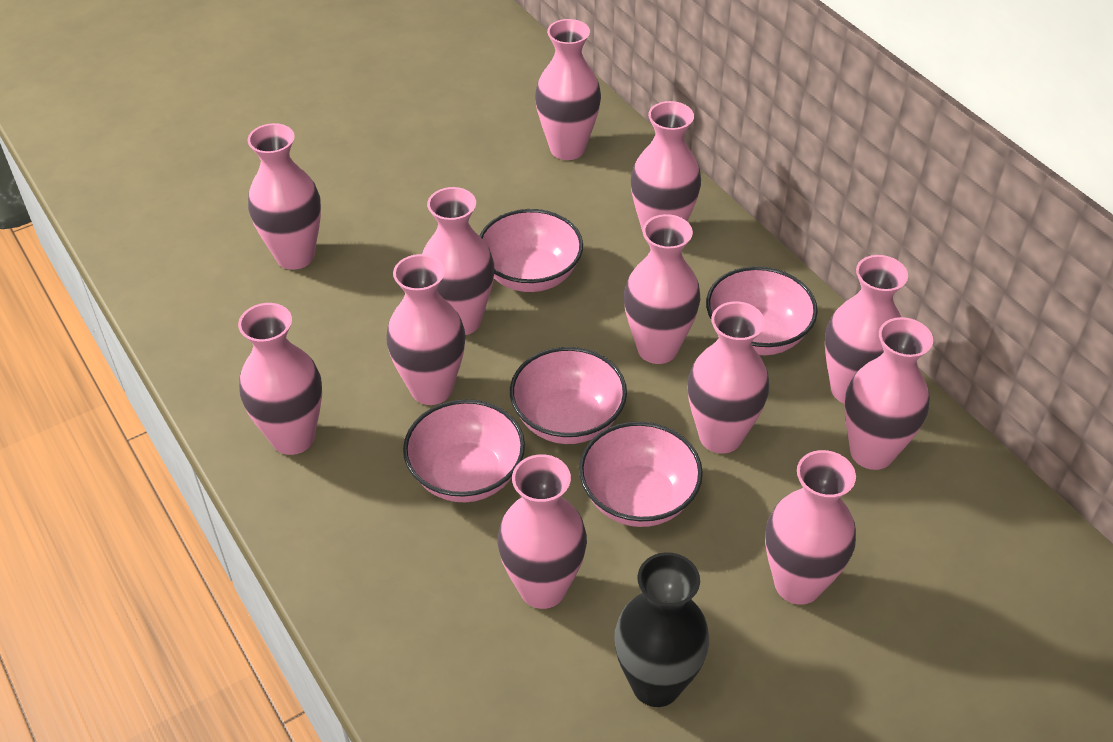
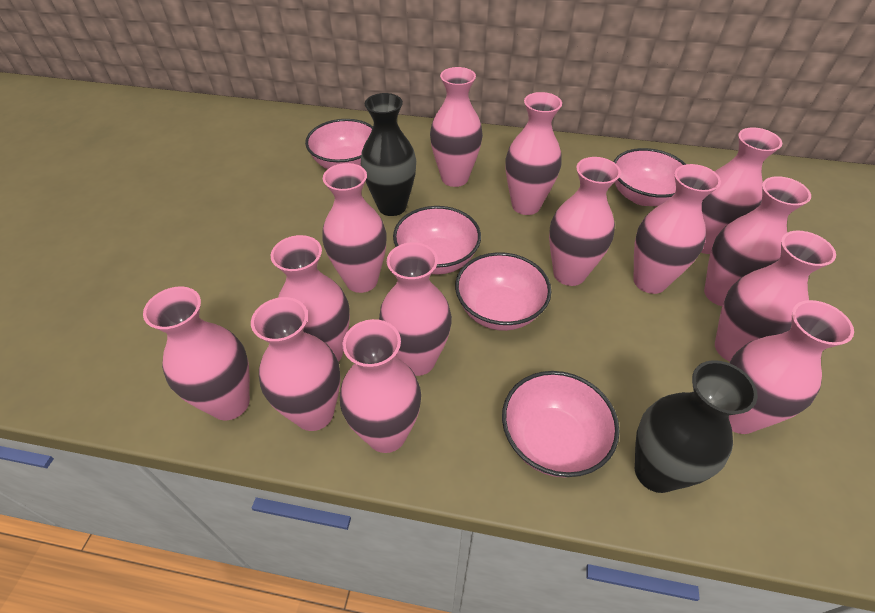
black vase: [615,552,709,707] = 1 -> [361,93,416,216] [635,360,758,493] = 2
pink vase: [238,303,322,455] [248,123,321,270] [386,254,465,405] [422,187,494,335] [497,454,587,609] [535,19,601,160] [624,214,700,364] [631,101,701,238] [688,301,769,454] [765,450,856,605] [825,255,908,404] [845,317,933,470] = 12 -> [143,287,250,420] [251,297,341,431] [271,235,350,362] [322,163,387,293] [340,319,421,453] [379,242,452,376] [430,67,483,187] [505,92,562,215] [549,157,621,286] [633,164,721,294] [701,127,782,254] [704,176,811,306] [715,231,836,361] [729,300,854,434] = 14

